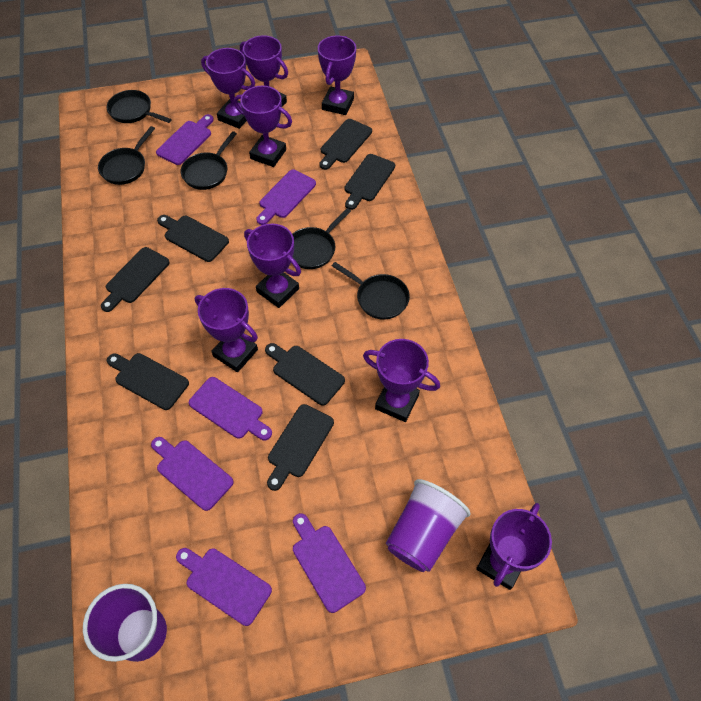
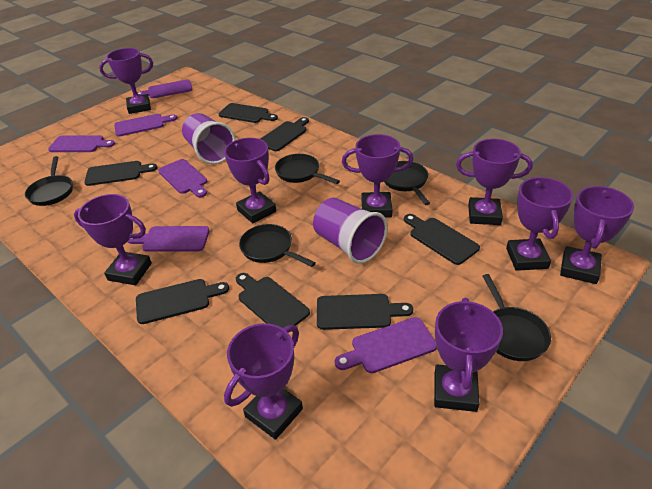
purple trophy: [195,288,258,372] [201,48,255,129] [234,86,292,167] [240,35,288,106] [244,224,301,308] [318,36,356,115] [363,339,440,422] [476,503,552,590] = 8 -> [74,194,152,285] [99,48,153,114] [224,138,276,223] [224,323,303,440] [342,134,413,218] [434,298,503,412] [456,139,533,225] [506,177,573,271] [560,186,634,284] = 9

